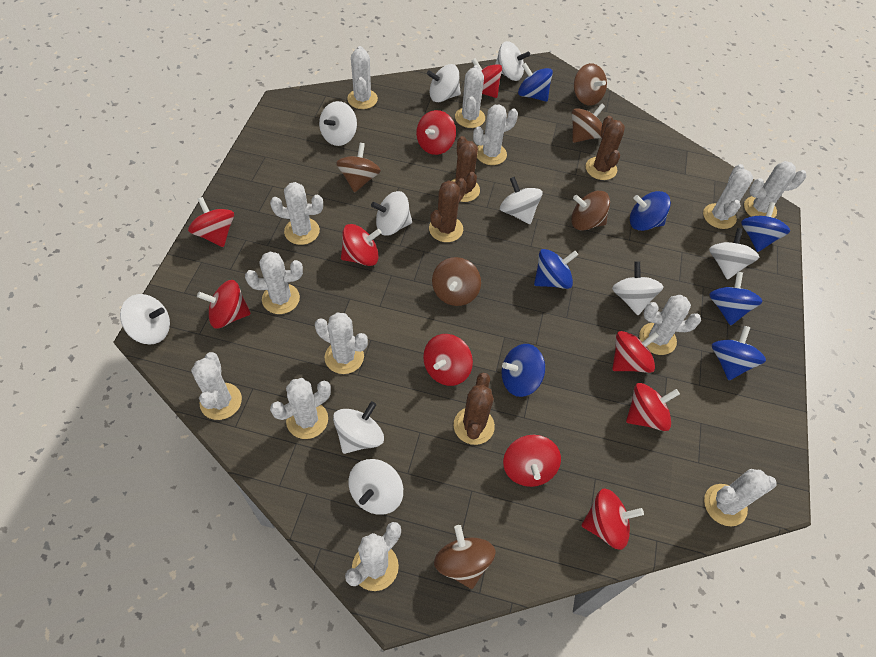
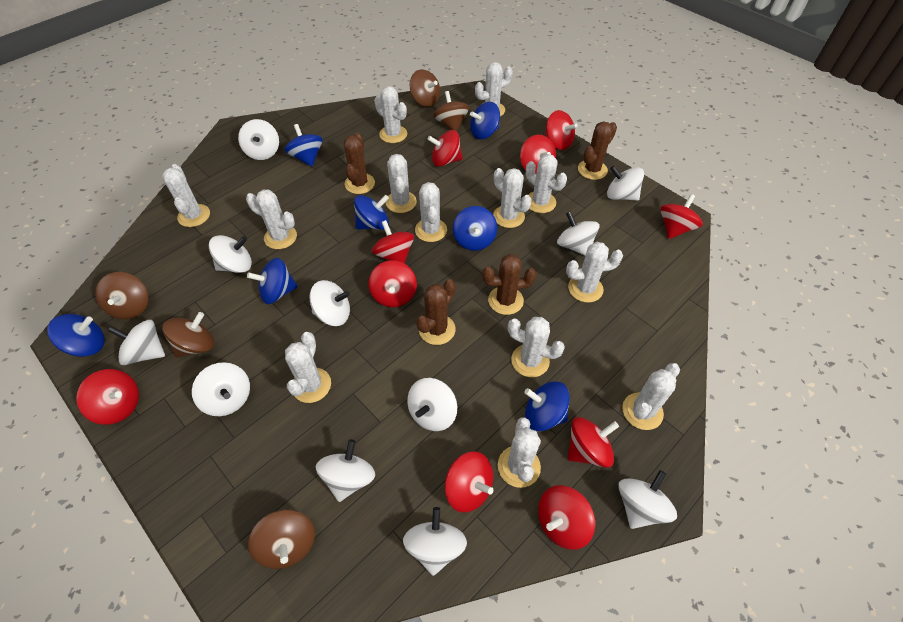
brown spinning top: [336,143,381,193] [432,257,481,306] [434,525,495,589] [571,191,610,231] [572,103,605,143] [574,63,607,106] = 6 -> [95,272,148,319] [162,312,214,358] [248,510,315,569] [410,69,440,107] [433,91,469,131] = 5
white spinning top: [120,294,170,344] [319,101,357,146] [333,401,384,454] [349,459,403,515] [371,191,412,236] [427,64,461,102] [495,41,530,81] [500,177,543,224] [612,261,664,315] [709,228,759,280] = 10 -> [108,320,165,365] [192,362,250,416] [209,235,252,273] [238,119,279,160] [309,280,350,326] [316,439,375,502] [403,507,467,576] [407,378,457,431] [557,211,600,256] [607,166,644,201] [618,470,677,529] = 11

